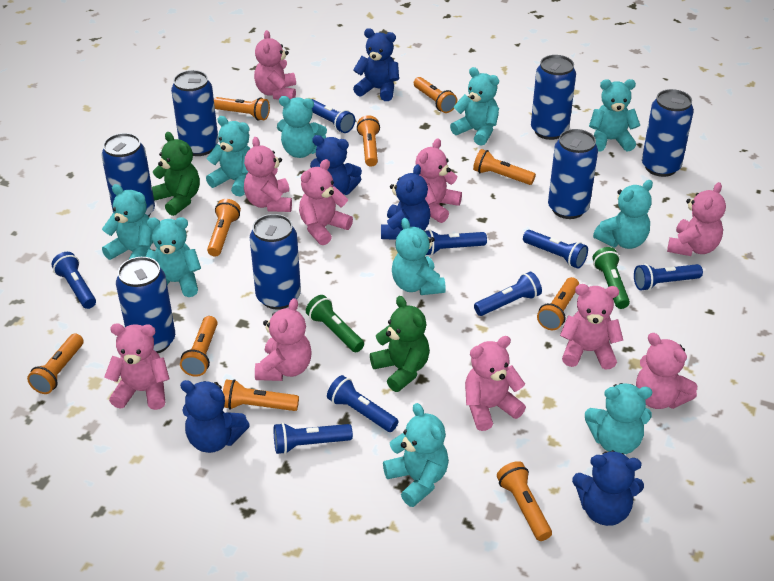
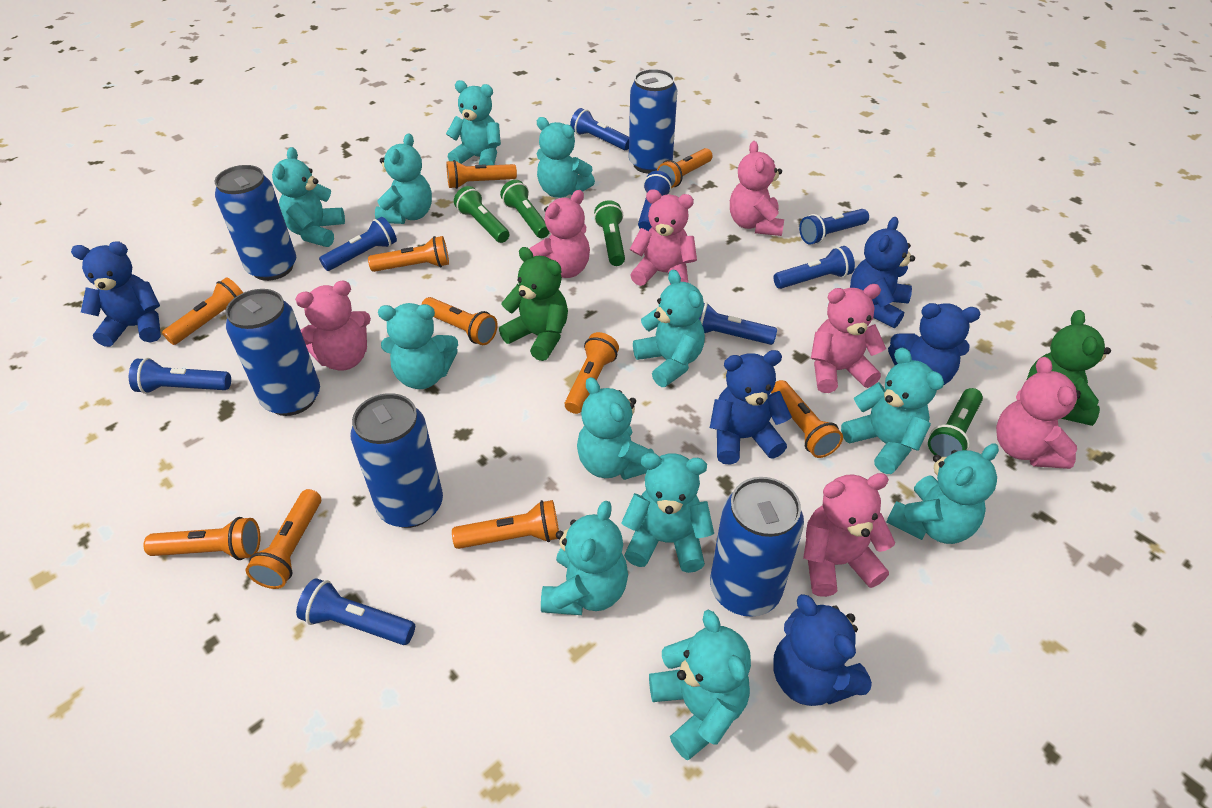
blue can: [101,133,155,217] [116,257,175,353] [171,70,219,156] [250,214,301,309] [531,55,576,140] [548,129,598,219] [642,89,694,177] = 7 -> [215,165,296,281] [225,289,320,416] [350,393,443,528] [629,69,677,174] [710,477,804,617] = 5
green flashlight: [306,295,364,352] [592,247,630,309] = 2 -> [454,186,509,243] [500,180,550,238] [594,200,625,266] [928,388,983,457] = 4
pink teddy bear: [104,323,169,410] [244,137,292,212] [254,30,296,100] [255,298,312,381] [299,159,353,245] [415,139,462,223] [465,336,526,431] [560,284,623,370] [636,333,697,409] [667,182,726,256] = 10 -> [295,281,371,371] [530,190,590,278] [630,189,697,286] [730,141,784,236] [803,473,895,597] [811,284,886,393] [996,357,1081,469] = 7
turquoise teddy bear: [102,184,153,260] [146,217,201,297] [206,116,250,197] [277,96,327,158] [383,403,449,507] [392,218,446,295] [450,67,499,146] [585,383,652,454] [589,79,640,152] [593,180,653,249] = 10 -> [272,147,345,247] [375,133,432,224] [378,303,458,389] [446,80,501,165] [537,117,595,198] [541,501,628,615] [577,377,654,480] [621,453,714,573] [633,269,705,387] [649,610,751,760] [841,348,944,474] [886,443,999,544] = 12

